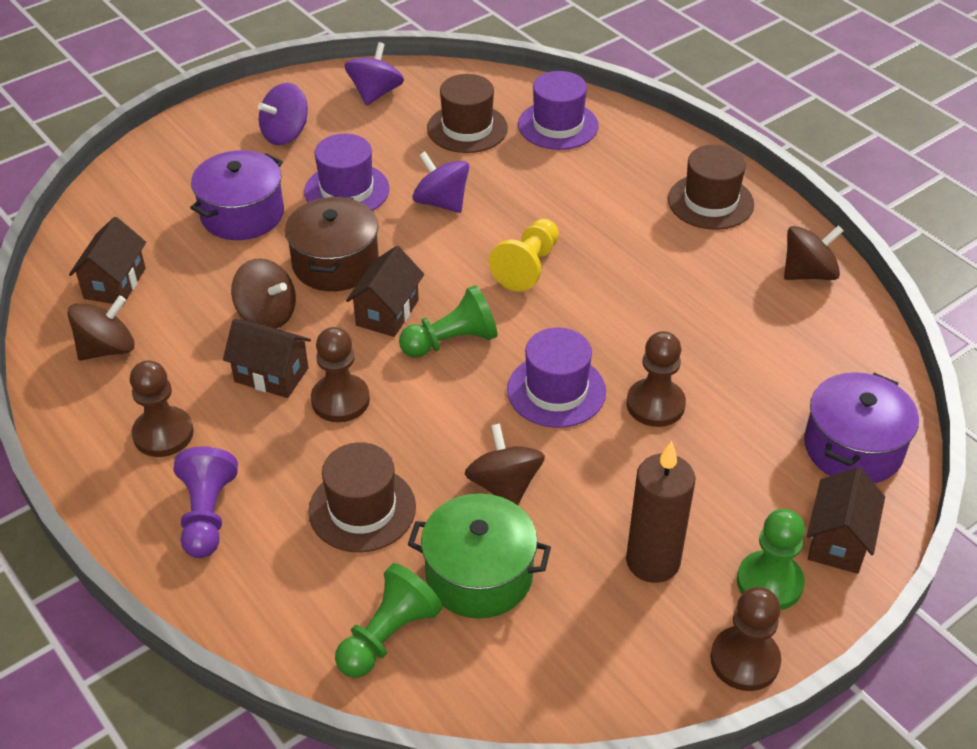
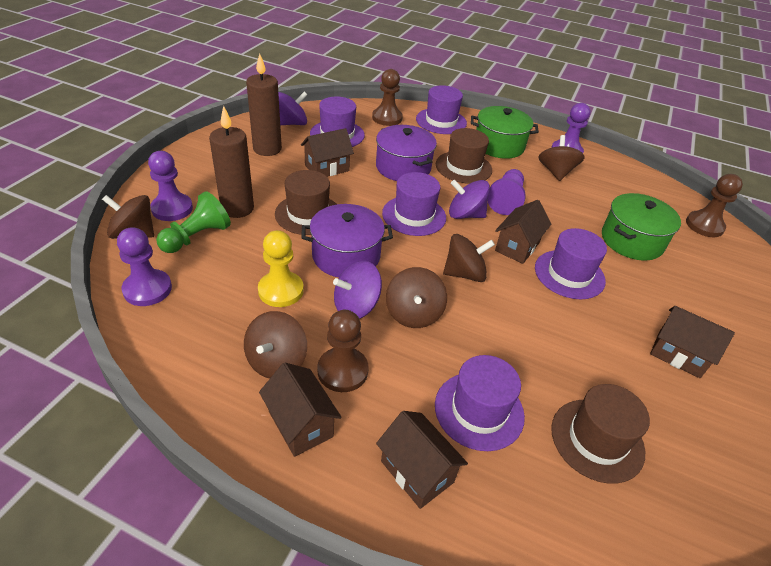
brown candle: [626,441,696,583] = 1 -> [209,106,254,218] [246,53,282,156] = 2
brown house: [69,217,146,305] [223,319,311,398] [346,246,424,337] [807,467,885,574] = 4 -> [259,363,342,457] [301,128,354,177] [376,411,468,509] [495,200,551,264] [650,306,735,378] = 5
brown pawn: [130,360,194,457] [311,327,370,422] [627,331,686,427] [710,587,781,691] = 4 -> [317,310,369,392] [372,69,403,126] [686,174,743,237] = 3
brown pot: [285,196,379,291] = 1 -> none = 0
brown spinning top: [67,296,134,361] [231,258,296,329] [465,423,545,505] [784,225,844,280] = 4 -> [102,195,154,239] [244,311,307,379] [386,267,447,328] [443,234,495,282] [538,135,585,181] = 5
green pawn: [335,563,443,678] [399,285,498,358] [737,509,805,610] = 3 -> [156,191,231,253] = 1
green pot: [408,493,551,619] = 1 -> [471,106,539,159] [602,193,681,261] = 2
purple hat: [304,134,390,211] [507,328,606,428] [518,71,599,150] = 3 -> [310,97,365,147] [382,172,446,236] [416,85,467,134] [435,355,525,451] [535,228,607,299] = 5
purple pawn: [173,446,238,558] = 1 -> [117,227,172,306] [148,151,193,221] [488,169,526,215] [551,103,590,153] = 4

